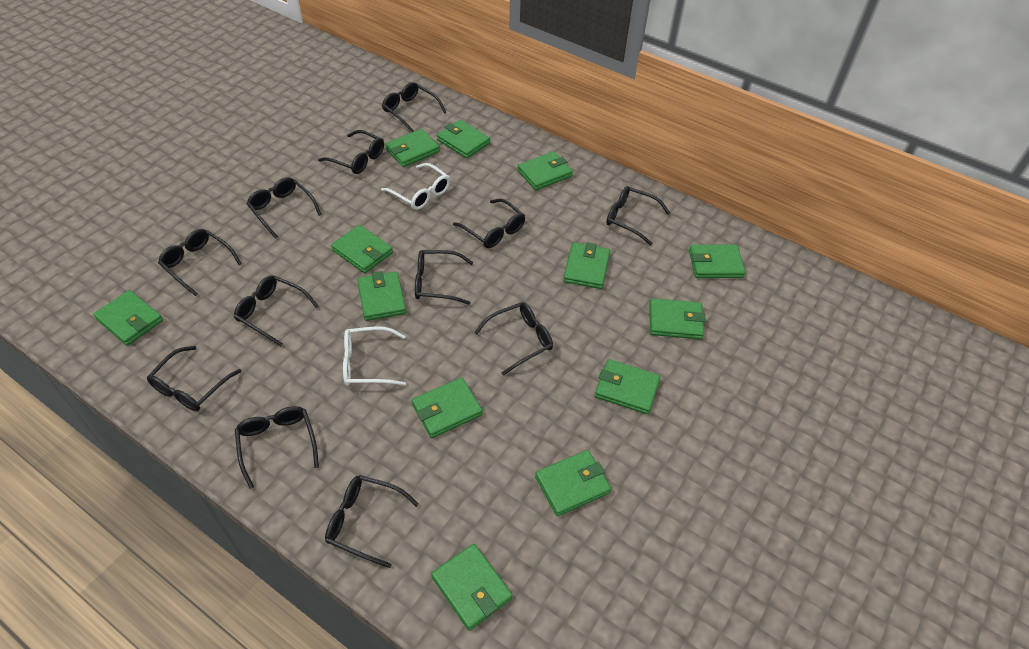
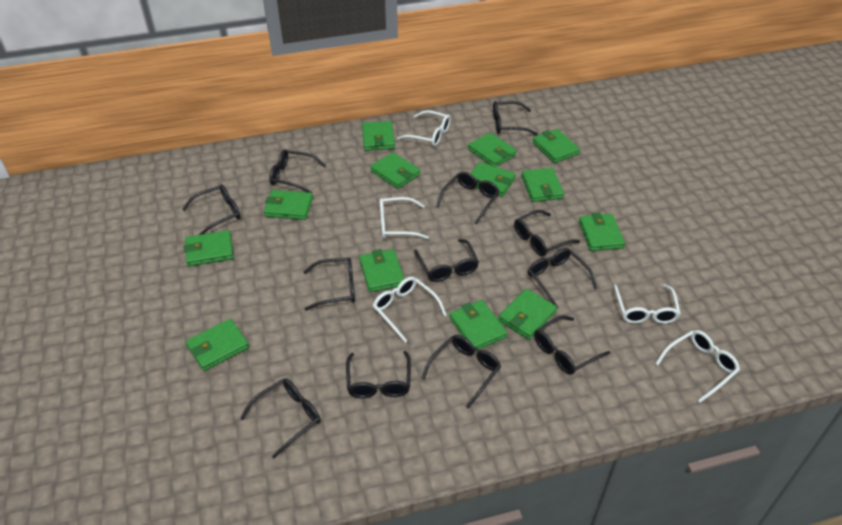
white glasses: [343,326,406,386] [381,163,450,210] = 2 -> [373,277,447,343] [379,197,429,239] [397,110,451,146] [613,284,681,324] [655,330,740,403] = 5

